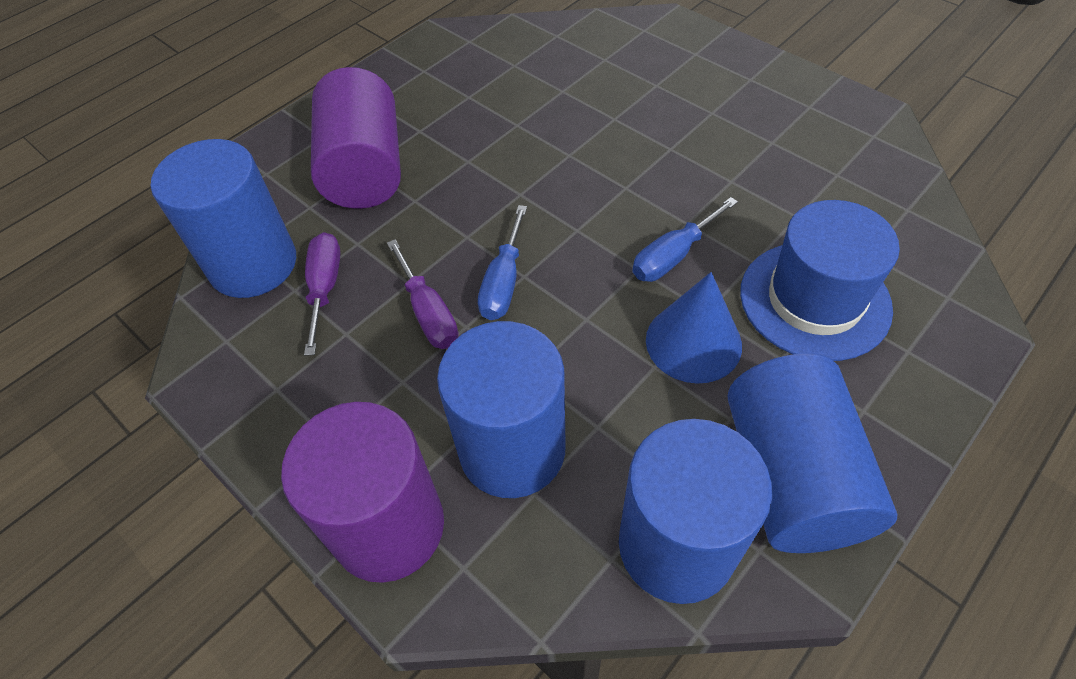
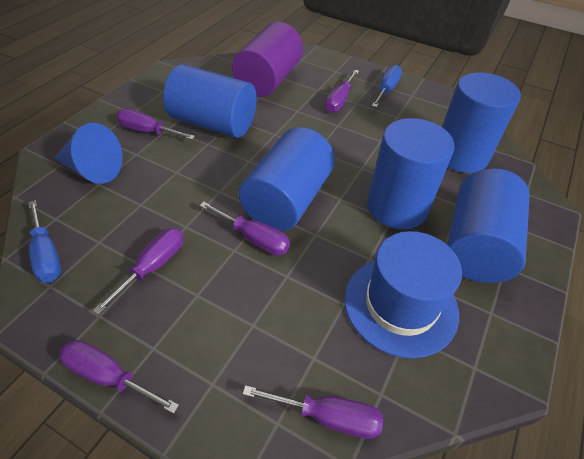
blue cylinder: [151,139,296,298] [437,321,566,498] [619,419,772,604] [728,354,897,553] = 4 -> [163,65,257,138] [239,127,335,231] [367,118,455,229] [442,72,521,173] [447,168,530,283] = 5
purple cylinder: [281,402,444,583] [311,67,401,209] = 2 -> [232,22,303,97] = 1
purple screwdriver: [304,232,341,356] [387,239,458,349] = 2 -> [59,340,179,414] [93,228,183,315] [116,109,195,140] [199,202,290,255] [243,385,383,439] [325,70,359,112] = 6

